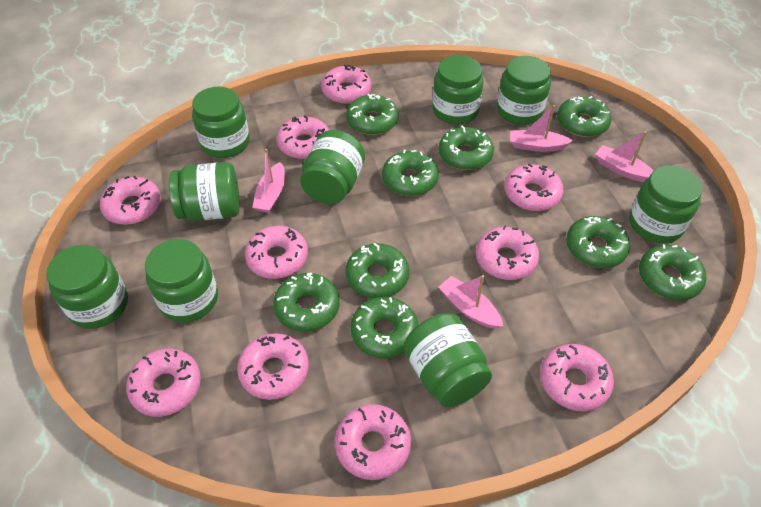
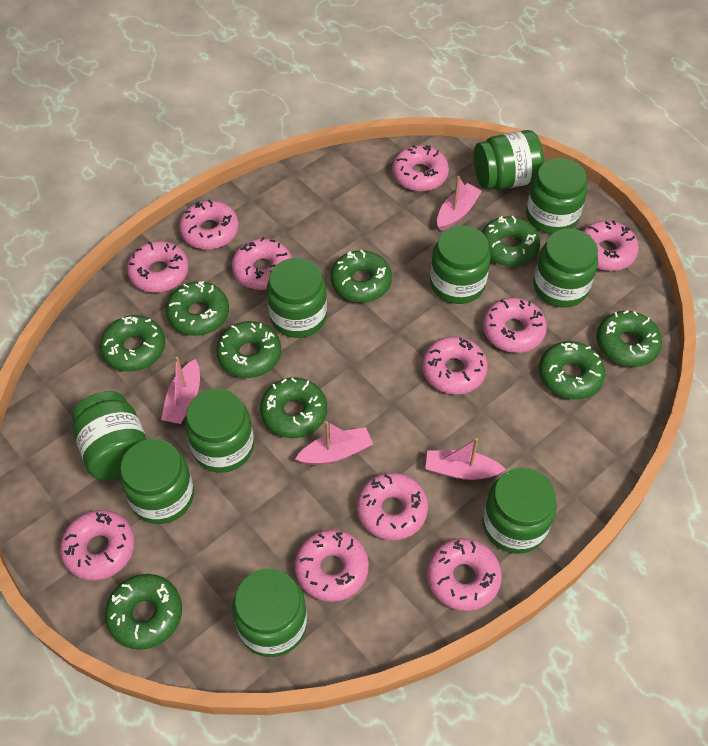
green jar: [46,245,128,329] [145,239,218,322] [169,162,240,221] [192,87,249,158] [300,130,365,204] [404,313,492,407] [432,55,484,124] [497,56,551,125] [629,166,703,243] = 9 -> [72,391,147,480] [120,439,194,524] [185,389,254,473] [232,568,307,657] [267,258,327,338] [430,225,491,304] [474,130,544,190] [482,467,557,554] [526,158,587,234] [533,229,598,307] = 10
pink donut: [100,176,161,225] [126,349,201,417] [237,333,309,400] [245,226,308,279] [277,115,329,159] [321,65,371,104] [335,404,411,480] [476,225,539,280] [505,163,563,211] [540,344,614,411] = 10 -> [60,510,135,581] [127,241,189,293] [179,200,239,250] [232,237,292,290] [295,530,369,602] [357,473,428,540] [392,145,449,191] [422,336,488,394] [427,538,502,611] [483,298,547,353] [583,220,639,271] = 11

